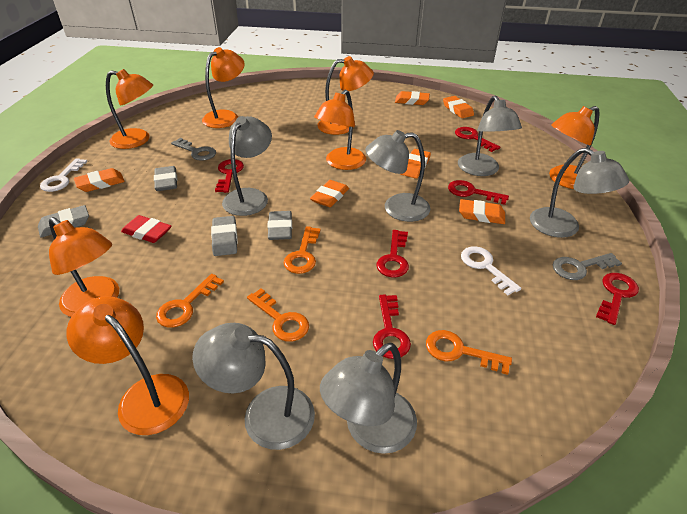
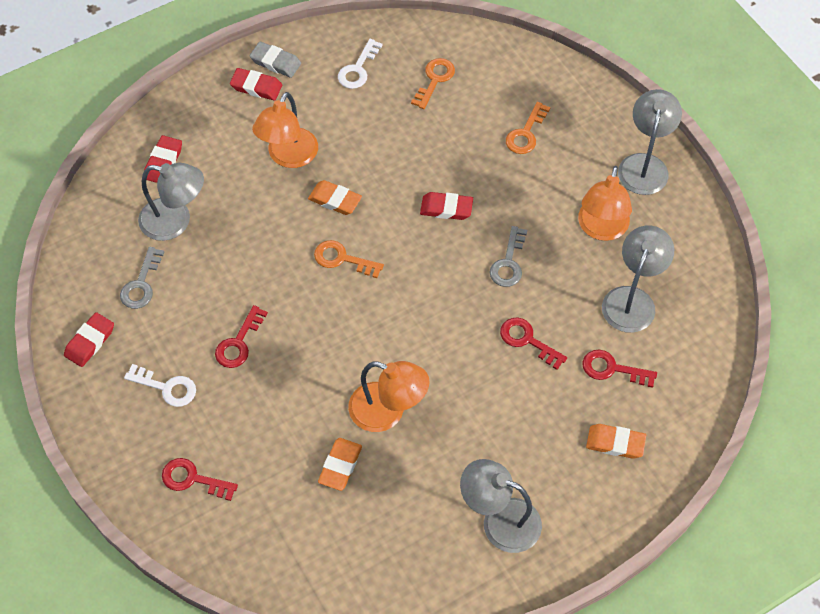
grey eraser: [38,205,89,238] [154,166,178,191] [211,216,238,256] [267,211,292,240] = 4 -> [250,42,301,78] = 1
grey lamp: [192,323,315,450] [222,116,272,216] [320,342,417,454] [365,130,430,222] [458,95,522,176] [530,148,629,238] = 6 -> [138,163,204,241] [460,459,542,553] [602,225,674,333] [618,89,682,195] = 4
orange eraser: [74,168,125,192] [310,180,349,207] [395,91,430,105] [400,149,431,179] [443,96,474,118] [459,199,505,224] = 6 -> [308,180,362,215] [318,438,362,491] [586,424,646,459] = 3
orange key: [156,274,224,328] [247,288,309,342] [283,226,321,274] [426,330,512,375] = 4 -> [314,240,384,278] [411,58,455,109] [506,102,551,154] = 3
orange lamp: [49,217,119,317] [66,296,189,435] [106,69,153,149] [202,47,245,128] [314,90,366,170] [317,56,374,135] [549,106,600,189] = 7 -> [252,92,318,168] [348,361,430,432] [578,166,632,241] = 3
red eraser: [121,215,171,243] = 1 -> [64,312,114,367] [144,135,182,183] [230,68,282,100] [420,192,473,220] = 4
red key: [215,159,244,193] [373,295,411,359] [376,230,409,277] [448,180,509,205] [455,127,500,152] [596,273,639,325] = 6 -> [162,458,238,501] [215,305,268,368] [500,317,567,370] [583,350,657,388] = 4

